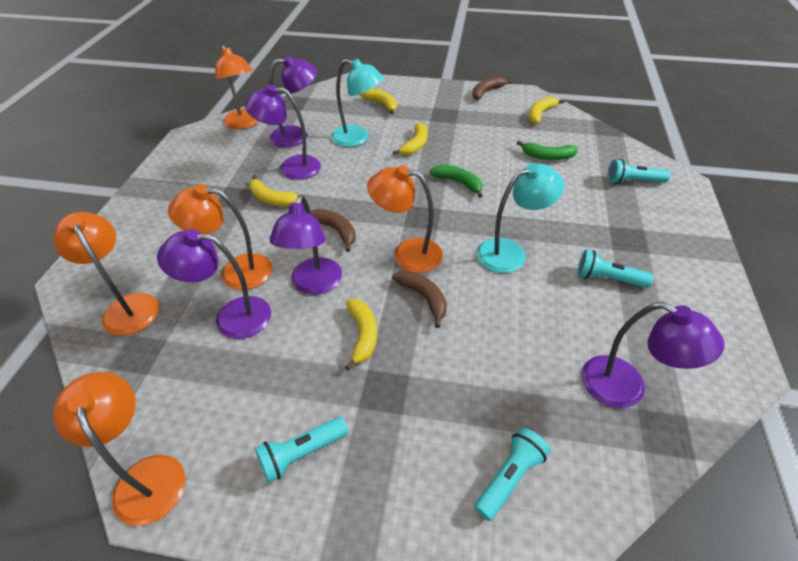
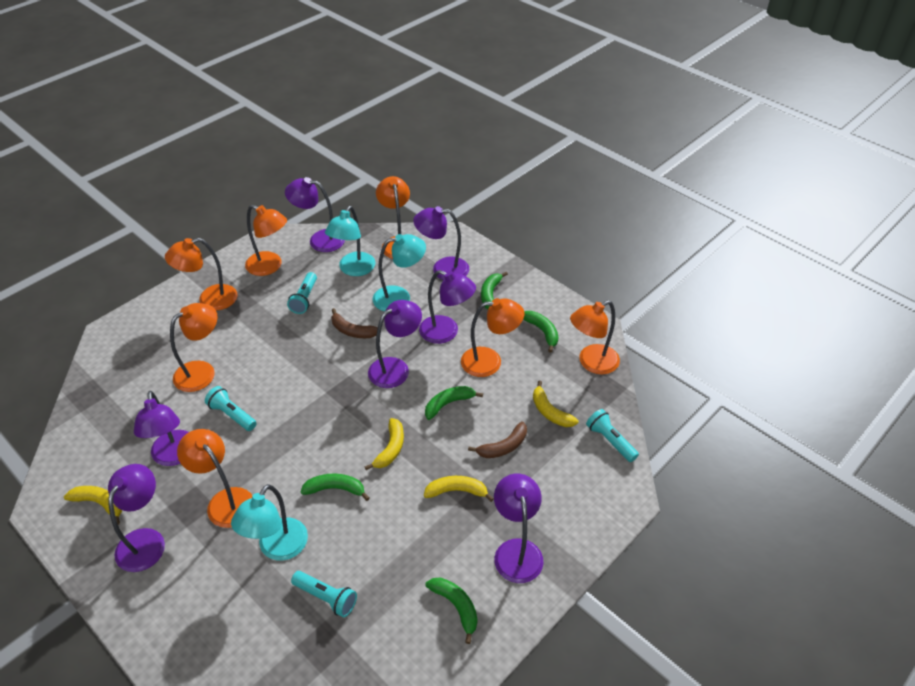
brown banana: [311,209,356,252] [392,270,447,328] [472,76,513,100] = 3 -> [331,308,378,338] [468,421,527,458] = 2
green banana: [429,165,483,198] [517,140,578,160] = 2 -> [300,473,370,501] [425,386,483,420] [425,577,478,644] [481,272,508,309] [523,311,559,353] = 5
orange lamp: [53,372,186,526] [54,212,159,335] [168,185,272,290] [215,45,259,129] [367,165,443,273] = 5 -> [165,238,238,311] [170,303,217,392] [177,429,252,528] [245,205,287,276] [376,176,410,259] [461,298,524,377] [570,300,620,374] = 7
purple lamp: [157,229,271,339] [245,85,321,180] [269,56,317,148] [269,195,342,295] [582,302,725,408] = 5 -> [108,464,165,572] [134,391,189,466] [285,177,345,252] [368,300,422,388] [413,206,469,280] [419,270,476,344] [494,474,544,583] = 7
turquoise lamp: [331,59,384,147] [476,163,564,273] = 2 -> [231,484,308,561] [325,206,375,276] [373,234,426,312] = 3
yellow banana: [249,174,298,206] [345,299,377,371] [359,88,397,115] [393,123,428,155] [529,97,565,124] = 5 -> [64,486,122,525] [365,418,404,470] [424,476,494,502] [533,381,578,427] = 4

